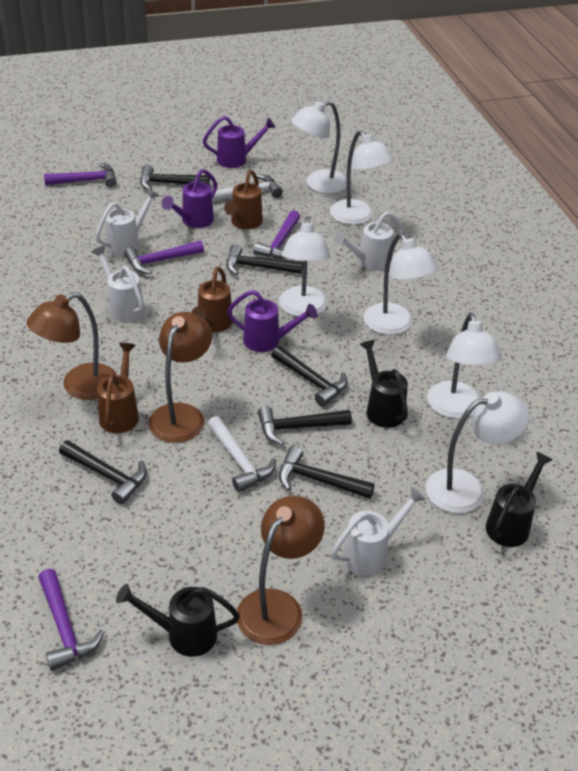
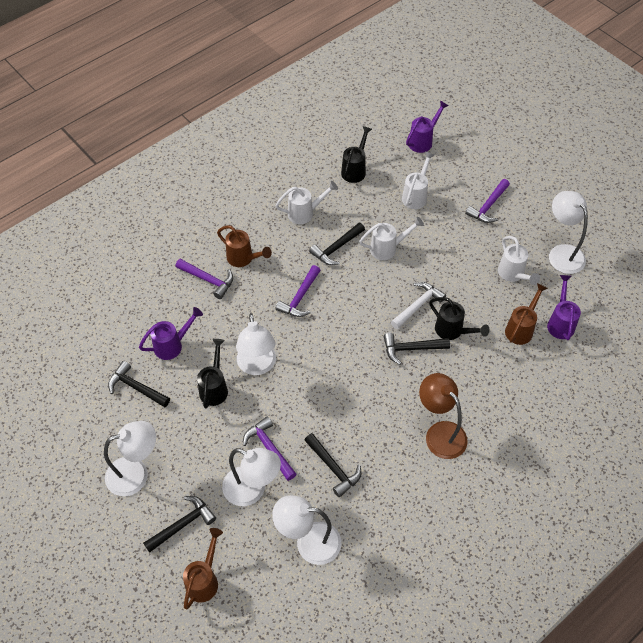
black hammer: [59,440,147,504] [140,164,210,190] [226,244,303,275] [258,406,352,446] [271,346,348,406] [279,446,375,499] = 6 -> [108,361,170,407] [143,496,216,553] [304,433,361,497] [309,223,365,265] [384,333,450,365] = 5
brown lamp: [27,292,117,400] [149,312,212,443] [237,496,325,645] = 3 -> [419,373,468,459] = 1
white hammer: [207,416,276,492] [211,174,283,202] = 2 -> [391,282,446,329] = 1
white lamp: [279,216,330,317] [291,100,347,194] [330,130,394,225] [364,233,438,335] [426,391,530,513] [427,313,501,419] = 6 -> [104,421,156,496] [222,448,281,506] [236,313,276,375] [272,495,341,565] [549,191,588,274] = 5

